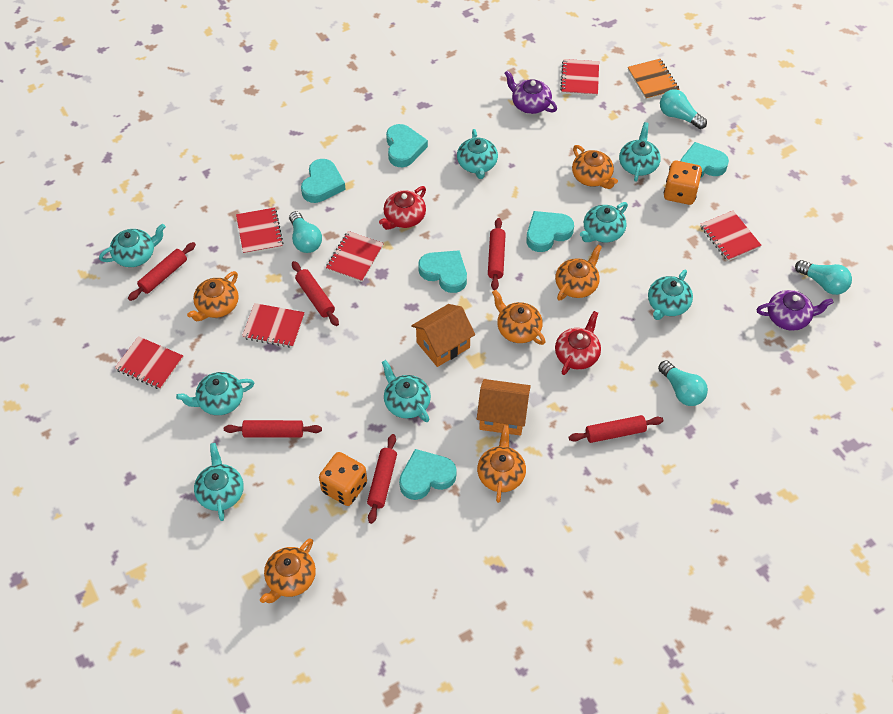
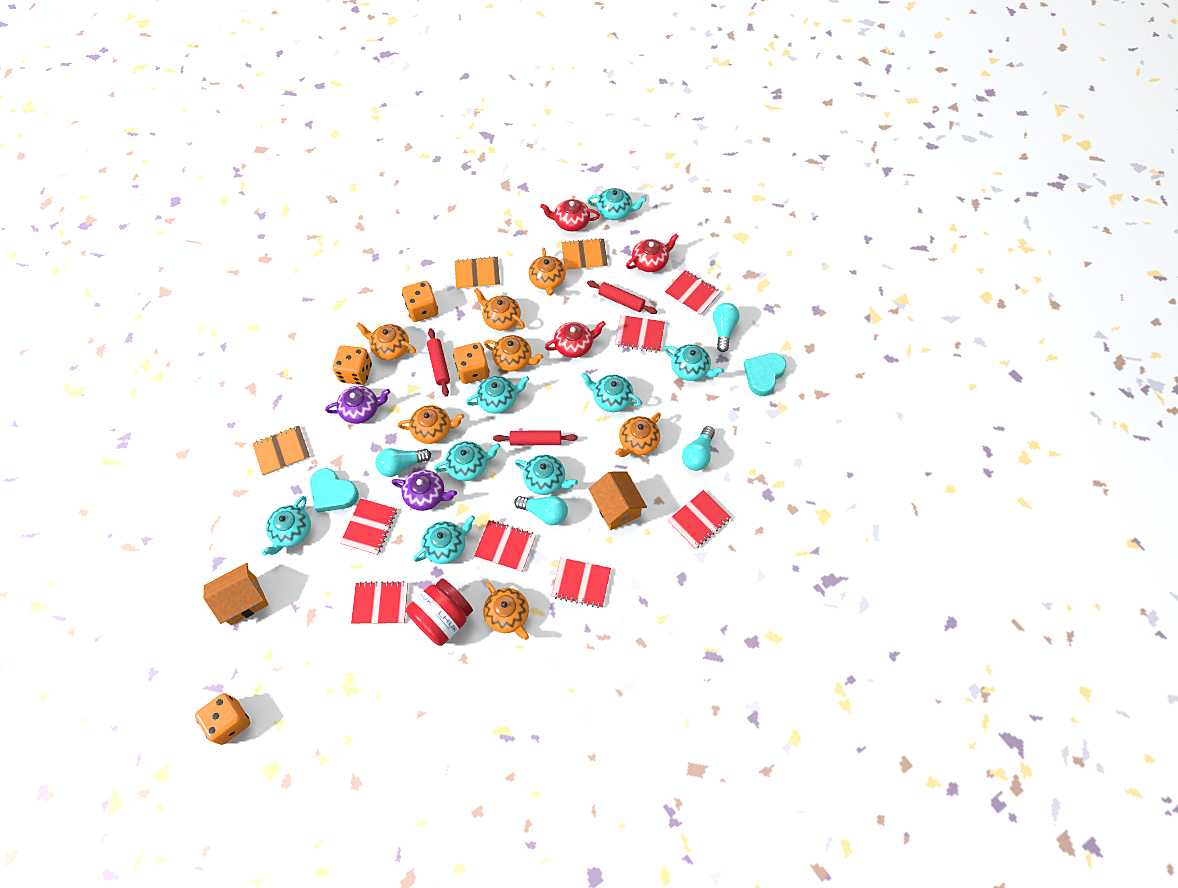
orange dice: [319,452,367,506] [664,161,702,205] = 2 -> [195,693,250,745] [333,345,372,385] [402,281,438,322] [453,342,489,384] = 4
orange notebook: [628,59,680,100] = 1 -> [252,426,310,476] [455,256,500,290] [562,238,608,271] = 3
orange teapot: [187,271,238,321] [260,538,316,603] [477,425,526,503] [492,290,545,345] [555,245,602,301] [572,145,618,189] = 6 -> [356,323,416,360] [398,405,464,444] [474,288,525,331] [483,582,529,640] [484,335,543,372] [528,248,566,296] [615,412,661,457] = 7
red jar: none = 0 -> [406,578,473,646] = 1
red notebook: [115,336,184,389] [236,207,284,254] [242,303,305,348] [326,231,384,282] [560,59,599,96] [700,211,762,261] = 6 -> [340,498,397,555] [351,581,408,624] [474,520,536,572] [551,558,611,608] [615,315,665,353] [665,270,720,316] [667,490,731,549] = 7
red rolling pin: [128,242,196,301] [224,420,322,438] [292,261,339,326] [367,434,397,524] [488,218,506,290] [569,415,663,443] = 6 -> [427,328,450,396] [493,430,578,446] [587,281,657,314] = 3
red teapot: [379,186,426,230] [555,311,601,375] = 2 -> [540,199,600,232] [545,321,606,358] [626,233,679,272] = 3
turquoise heart: [301,159,346,203] [386,124,428,167] [399,449,457,500] [418,250,467,293] [526,211,574,252] [680,142,729,179] = 6 -> [310,468,359,513] [744,353,787,396] = 2

